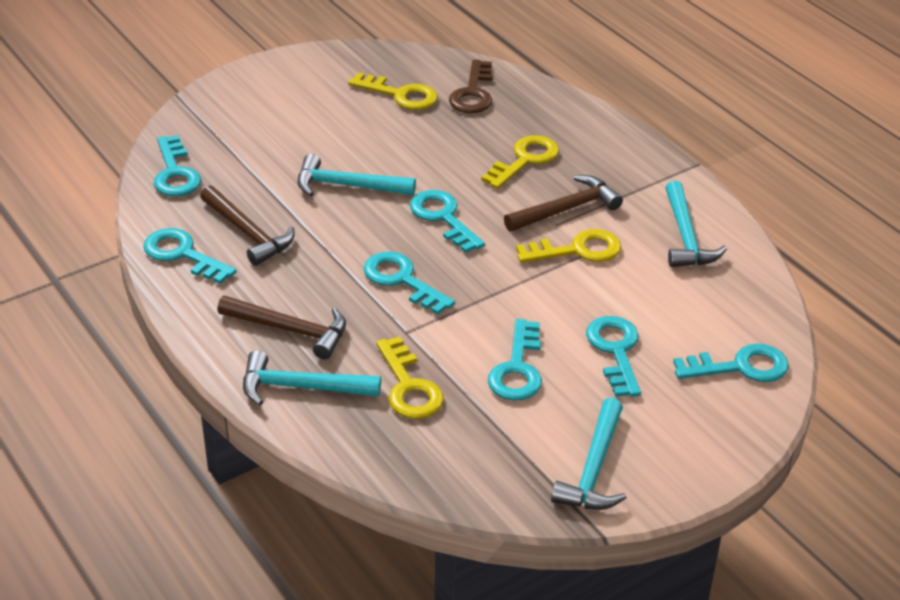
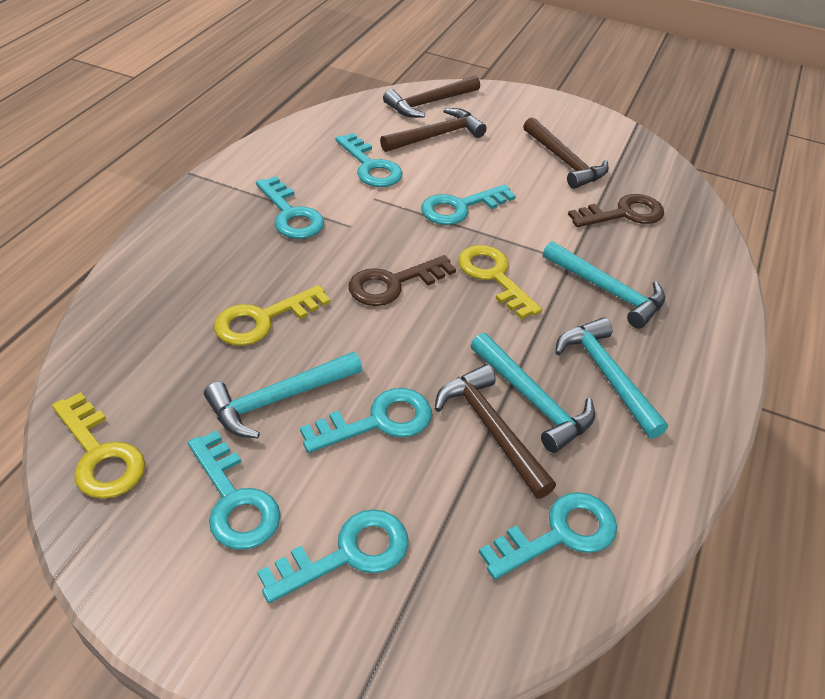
brown hammer: [200,185,294,266] [217,296,346,359] [504,175,623,232] = 3 -> [380,108,487,152] [383,76,480,118] [435,365,556,499] [523,117,609,189] = 4
brown key: [449,59,493,113] = 1 -> [349,255,456,306] [568,194,664,227] = 2
yellow key: [348,72,438,110] [376,336,444,419] [481,135,559,189] [516,229,621,263] = 4 -> [52,392,145,499] [214,285,330,346] [458,245,542,319] = 3

